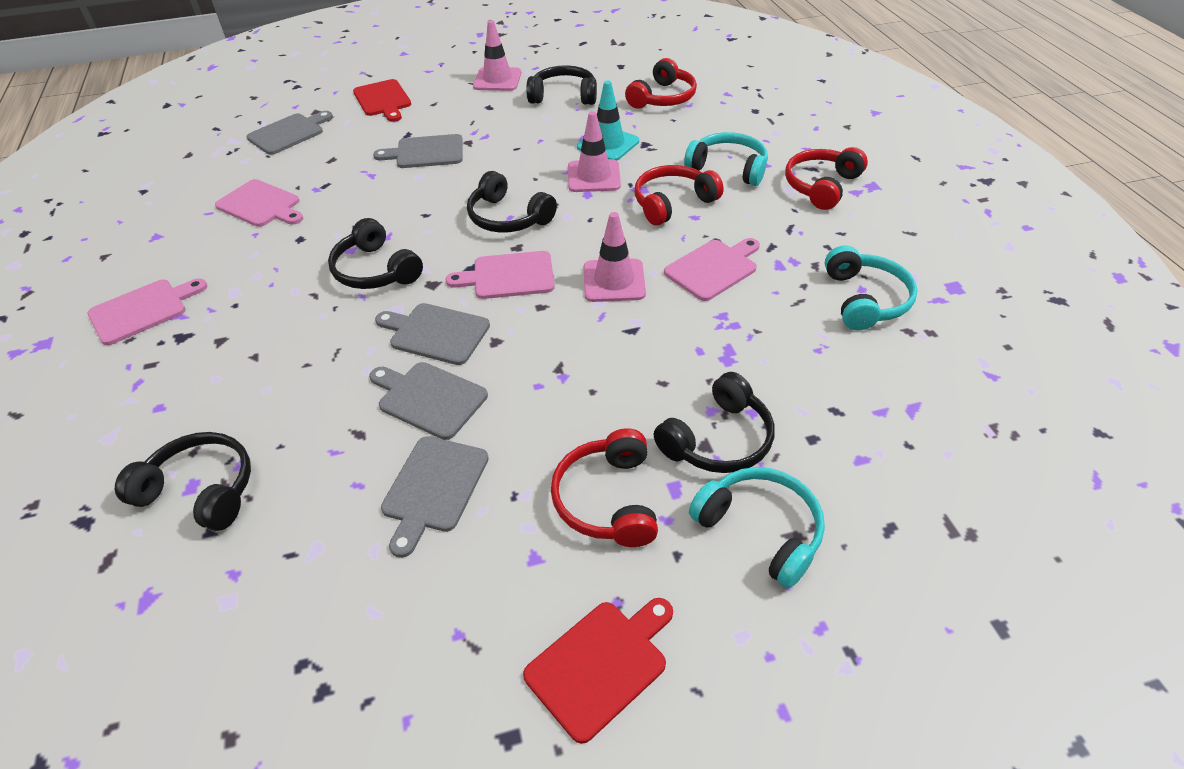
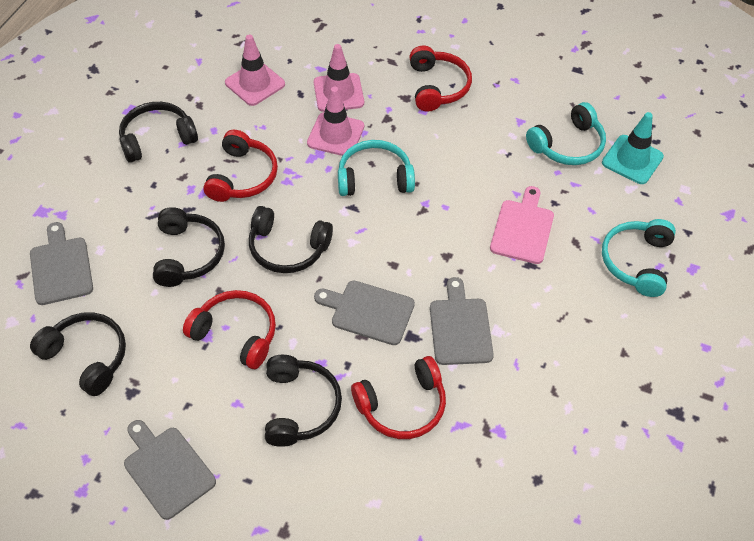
grey cutting board: [247,111,333,155] [369,362,488,440] [373,134,463,168] [375,303,490,365] [381,436,489,558] = 5 -> [30,222,93,305] [124,420,216,520] [314,281,415,345] [430,277,494,365] = 4
pink cutting board: [87,278,207,345] [215,179,303,227] [446,251,555,299] [664,238,760,301] = 4 -> [490,186,554,264] = 1
red cutting board: [353,79,411,122] [523,598,673,744] = 2 -> none = 0

